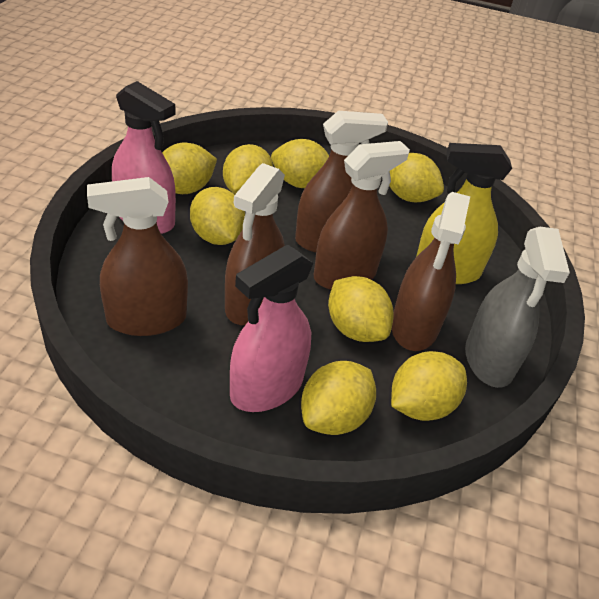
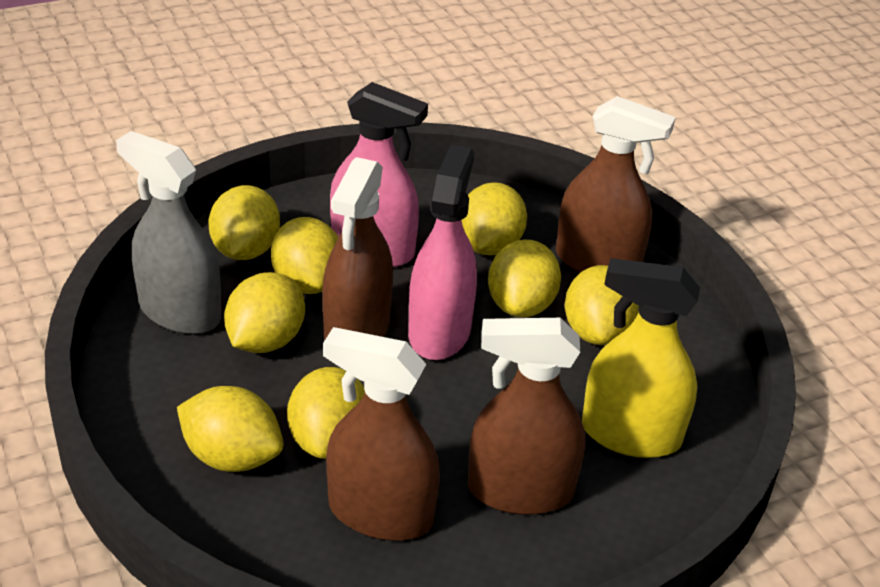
brown spray bottle: [87,177,188,336] [225,163,285,325] [295,111,388,252] [314,141,410,290] [392,192,470,351] = 5 -> [322,157,393,340] [323,327,440,541] [468,318,586,515] [556,96,676,273] = 4

